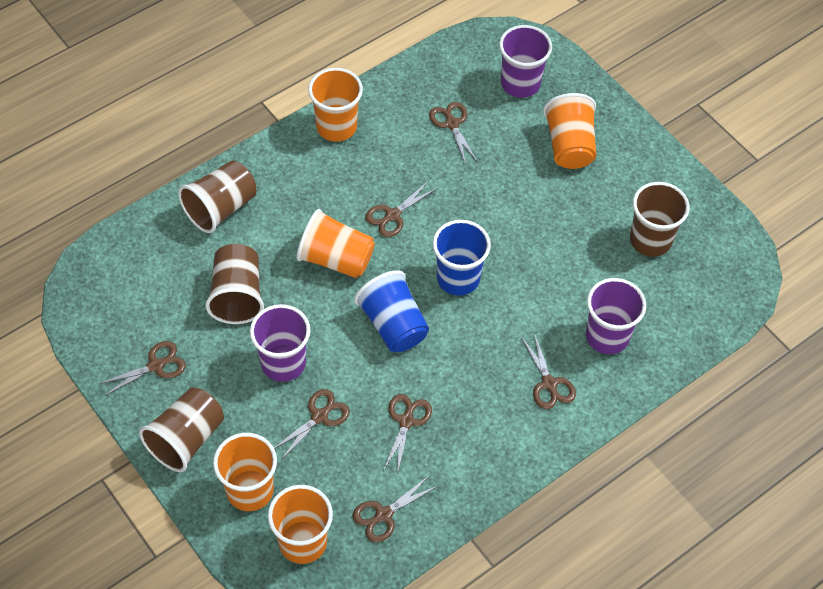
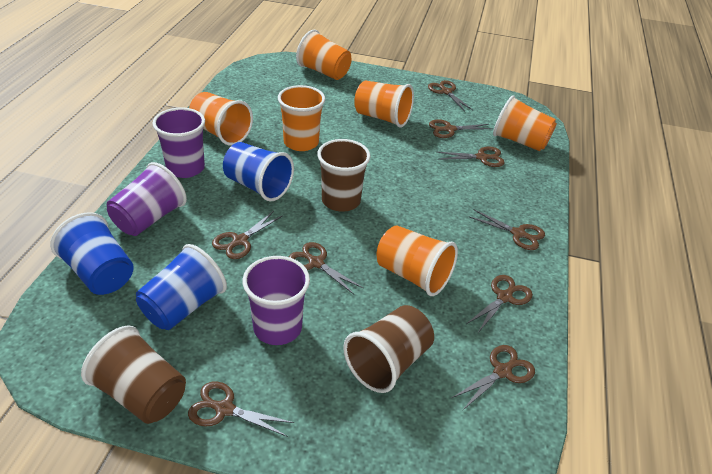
blue cup: [354,270,429,352] [433,220,491,296] = 2 -> [50,212,134,295] [136,244,227,330] [223,142,294,201] = 3
brown cup: [139,387,224,472] [178,161,256,233] [205,244,264,324] [630,182,690,257] = 4 -> [81,325,186,424] [317,139,370,212] [343,305,434,393] = 3
brown scissors: [99,341,186,396] [274,389,350,459] [353,475,438,542] [365,181,438,237] [383,394,432,475] [429,102,477,165] [522,333,576,409] = 7 -> [188,381,294,437] [212,211,282,259] [289,242,363,294] [428,80,473,111] [429,119,492,138] [437,146,505,167] [452,345,535,410] [466,275,533,333] [468,209,545,250] = 9
orange cup: [213,433,277,511] [268,485,333,564] [297,209,375,278] [308,68,363,142] [543,93,596,169] = 5 -> [189,92,253,146] [278,85,325,151] [296,30,352,80] [354,81,414,128] [377,225,458,296] [493,95,557,151] = 6

